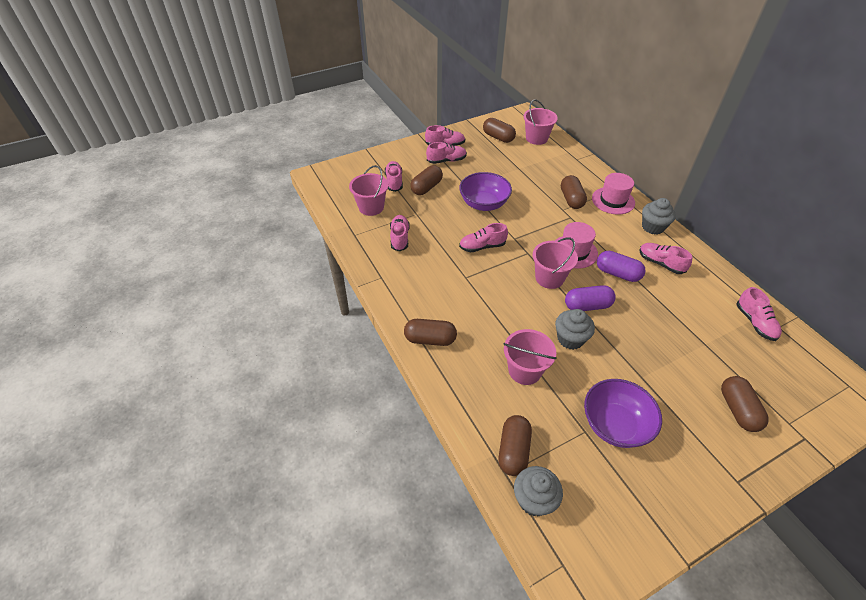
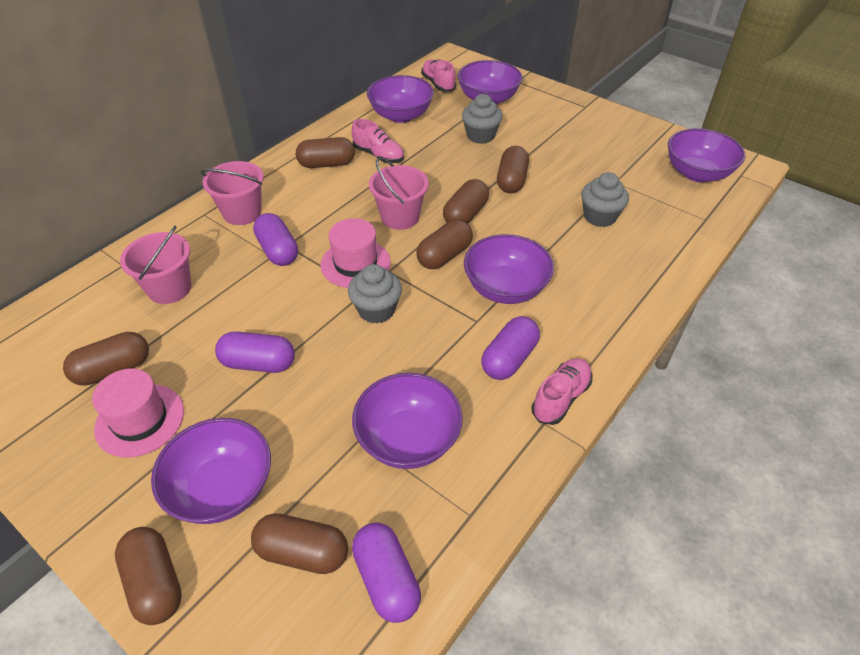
brown capsule: [404,319,457,346] [410,165,443,195] [483,118,516,143] [498,415,532,476] [561,175,587,209] [721,376,768,432] = 6 -> [63,332,149,386] [115,527,182,625] [251,514,348,574] [296,137,355,168] [416,220,473,269] [443,179,489,224] [497,146,529,193] = 7
pink bucket: [349,165,388,216] [504,329,557,385] [524,99,558,145] [533,238,578,289] = 4 -> [120,226,192,304] [201,161,263,225] [369,157,429,230] = 3
pink shoe: [385,161,403,192] [390,215,410,252] [425,125,465,146] [426,142,467,164] [459,223,508,252] [639,243,692,274] [737,287,782,341] = 7 -> [352,119,404,163] [421,59,456,92] [531,358,592,425] = 3
purple bowl: [459,172,512,211] [584,379,662,448] = 2 -> [151,418,271,524] [352,373,463,469] [367,75,434,123] [457,60,523,105] [464,234,554,304] [668,128,745,182] = 6
purple capsule: [565,285,616,311] [597,251,646,282] = 2 -> [215,332,295,373] [253,213,298,266] [352,522,421,623] [481,316,540,380] = 4

